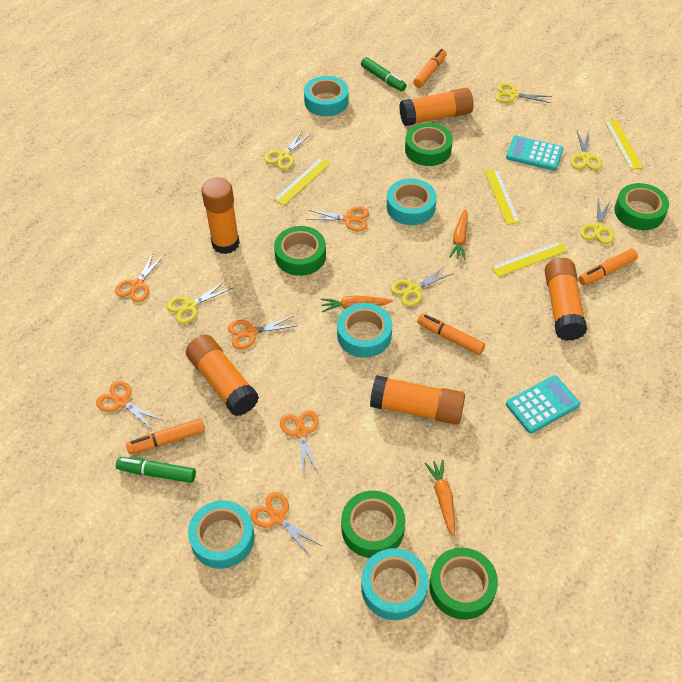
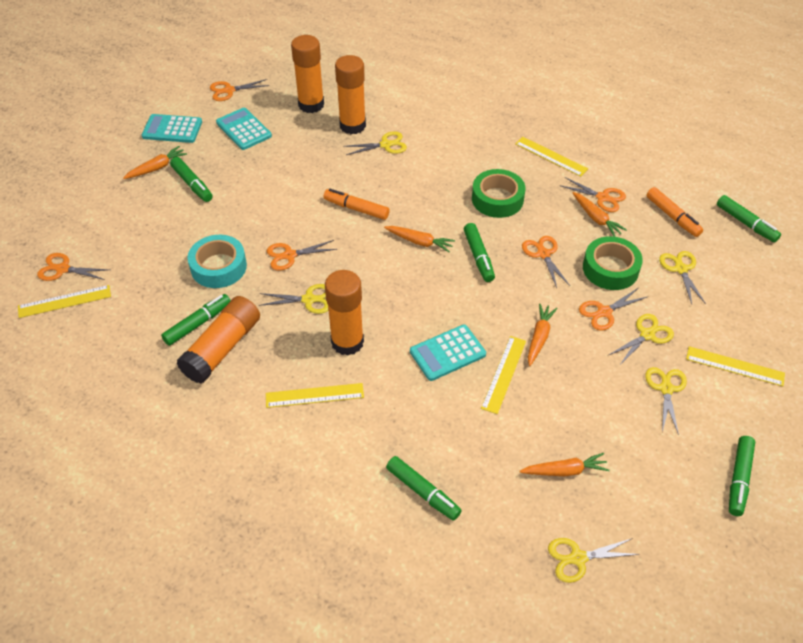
green marker: [116,457,196,483] [361,57,407,91] = 2 -> [161,294,231,346] [170,157,213,202] [386,456,462,520] [464,223,495,282] [717,195,781,242] [729,436,755,516] = 6
green tape: [274,226,326,276] [341,491,405,558] [405,123,453,166] [429,548,498,620] [614,183,669,230] = 5 -> [472,169,525,218] [583,236,643,290] = 2
orange carrot: [321,295,393,312] [425,459,455,536] [449,209,468,260] = 3 -> [123,146,187,179] [384,226,455,252] [519,453,610,476] [528,303,558,366] [572,192,627,237] = 5
orange glue stick: [186,335,259,416] [202,178,240,254] [370,375,465,425] [399,88,474,126] [545,258,587,341] = 5 -> [176,296,260,384] [291,35,324,113] [325,270,364,355] [335,55,366,134] = 4
orange marker: [126,418,205,454] [413,49,447,88] [417,314,485,355] [579,249,638,285] = 4 -> [324,189,390,220] [646,187,703,237] = 2
turquoise calculator: [506,136,564,171] [506,375,580,434] = 2 -> [142,114,202,143] [216,108,272,150] [410,324,486,381] = 3
turquoise tape: [188,500,254,569] [304,76,349,116] [337,303,392,358] [361,548,429,620] [387,178,437,225] = 5 -> [187,235,247,288] = 1
yellow ruler: [274,158,331,205] [485,169,520,225] [491,241,567,277] [605,119,643,170] = 4 -> [18,285,111,318] [266,383,364,408] [481,336,526,414] [515,137,588,177] [686,346,785,386] = 5

